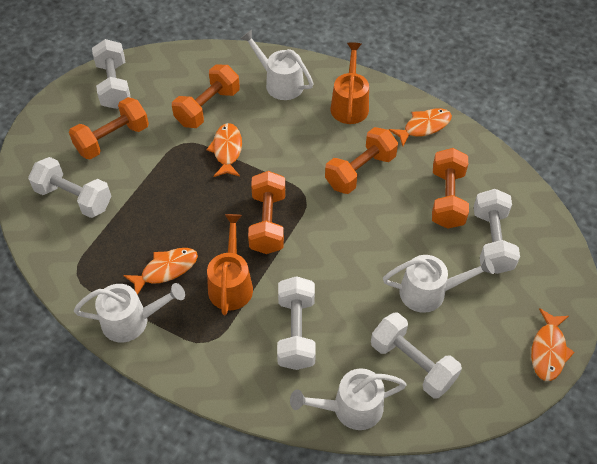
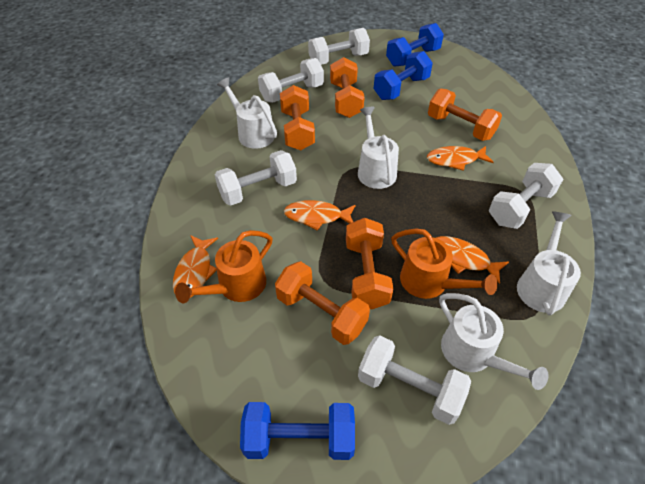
blue dumbbell: none = 0 -> [240,402,355,460] [374,51,433,100] [386,23,444,67] = 3

